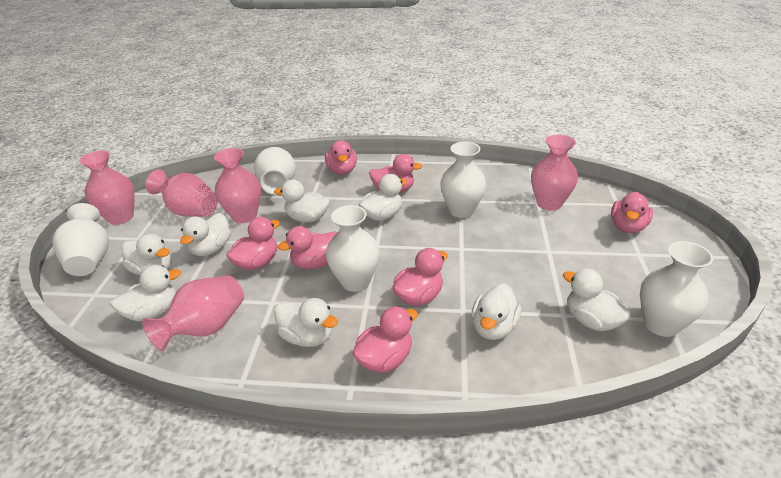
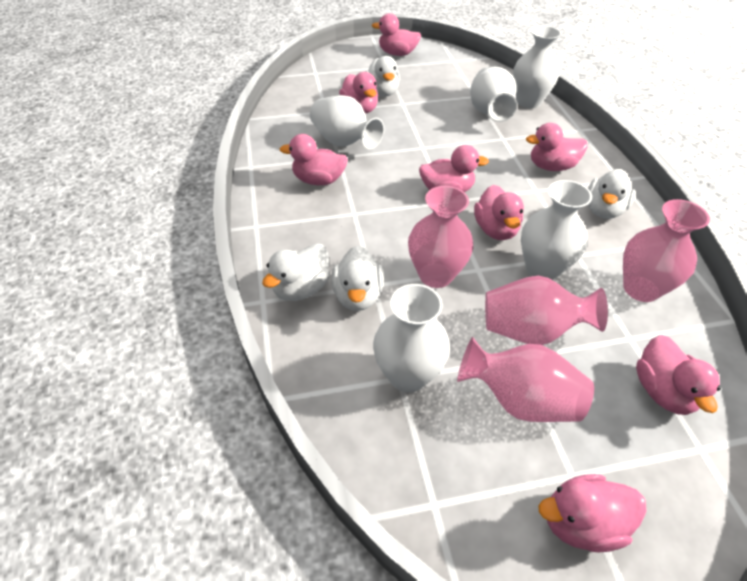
pink duck: [226,217,280,270] [278,226,338,269] [325,140,357,175] [352,306,418,372] [369,154,422,193] [393,248,448,306] [611,192,653,233] = 7 -> [280,134,348,185] [339,72,378,113] [372,13,421,56] [419,145,489,192] [474,185,524,240] [526,123,587,171] [539,474,647,552] [636,335,721,415] = 8
pink vase: [79,150,135,225] [142,276,244,352] [145,169,218,217] [214,148,261,223] [531,135,578,211] = 5 -> [408,186,473,288] [457,337,594,422] [485,276,608,345] [623,199,710,302] = 4
white duck: [110,265,181,322] [122,233,171,275] [180,213,231,256] [274,180,330,222] [274,298,338,347] [359,174,407,221] [472,284,521,340] [563,269,631,331] = 8 -> [262,243,330,301] [331,246,384,311] [365,56,400,97] [588,169,636,219] = 4

